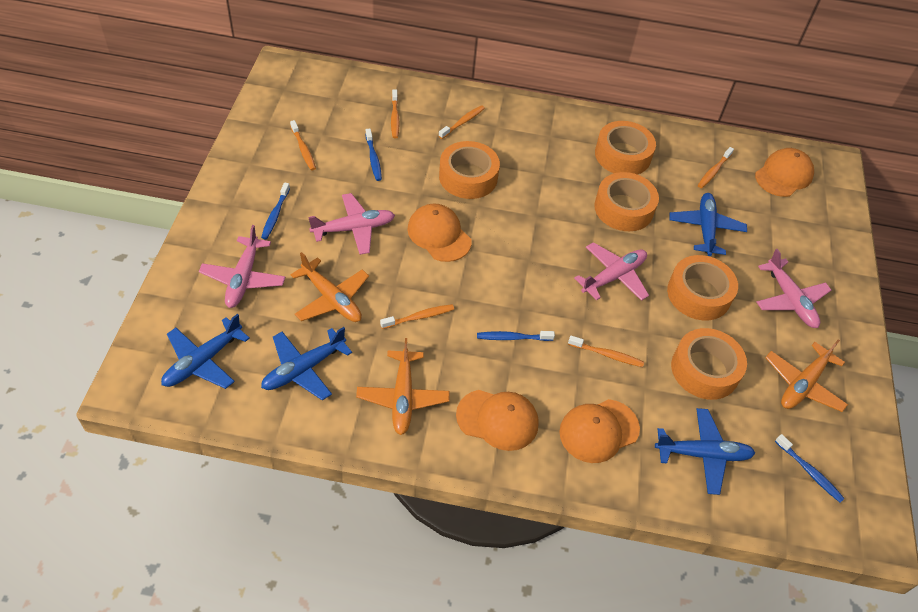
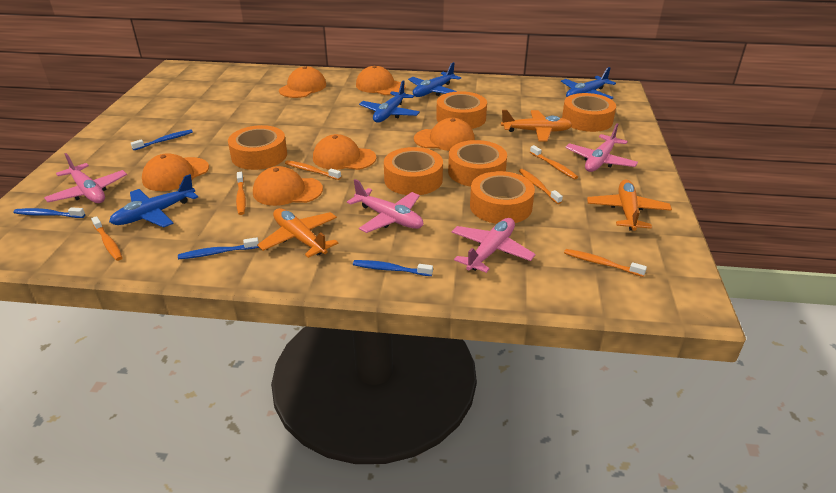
orange cap: [408,203,472,262] [456,390,539,451] [559,399,640,463] [755,148,814,197] = 4 -> [142,153,209,191] [253,166,323,206] [279,66,326,98] [313,134,376,170] [356,66,405,95] [414,118,475,151] = 6
orange tape: [439,141,500,199] [594,172,659,231] [595,121,656,175] [667,255,738,321] [671,328,747,400] = 5 -> [228,125,287,170] [384,147,443,195] [436,91,487,129] [448,140,507,187] [470,171,535,224] [562,93,616,132] = 6

